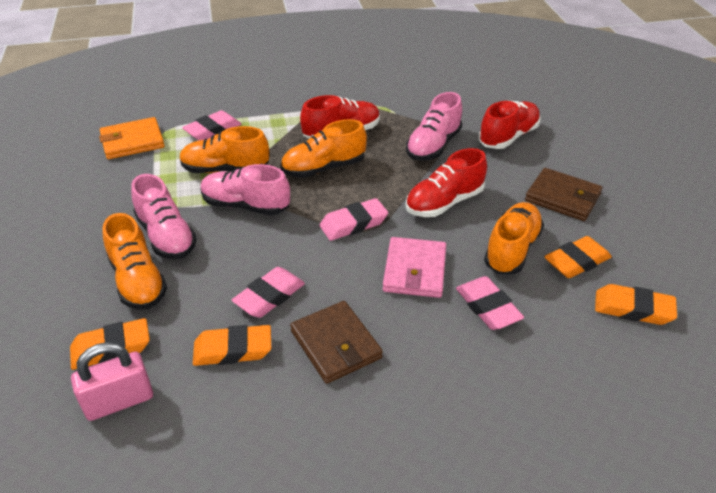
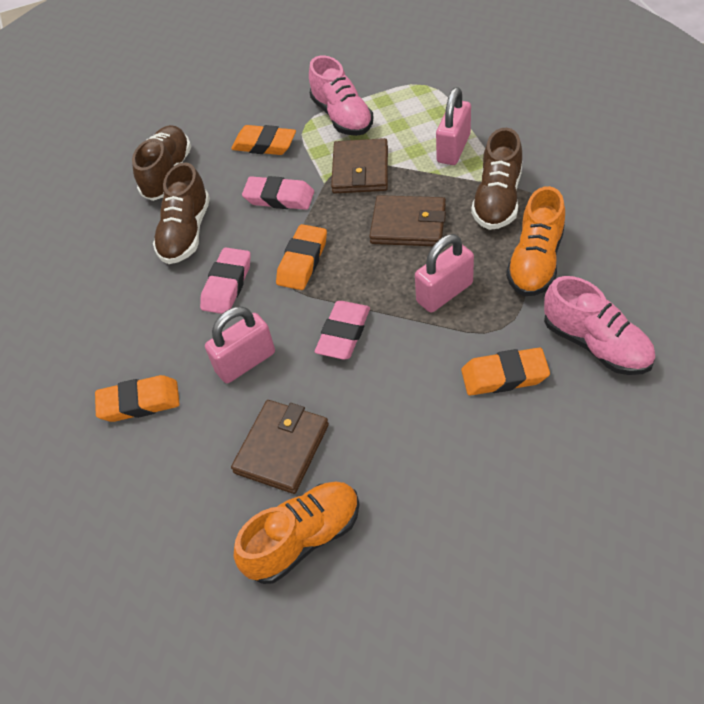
brown shoe: none = 0 -> [132,125,191,201] [153,162,210,264] [471,128,522,230] = 3
brown wallet: [290,301,383,384] [525,168,602,221] = 2 -> [231,400,329,494] [331,138,388,193] [369,195,446,246] = 3
orange shoe: [103,213,167,310] [179,126,269,173] [281,119,367,178] [484,202,544,274] = 4 -> [234,482,359,584] [506,186,565,296] = 2
orange wallet: [99,117,165,159] = 1 -> none = 0
pink eraser: [182,110,241,140] [232,267,305,318] [320,198,388,241] [456,276,524,330] = 4 -> [200,247,251,314] [242,176,314,210] [315,301,370,360] = 3
pink padlock: [71,342,153,421] = 1 -> [205,307,275,383] [415,234,474,313] [436,87,471,165] = 3
pink shoe: [131,174,197,259] [200,164,290,215] [406,92,462,161] = 3 -> [309,56,373,136] [544,276,655,375] = 2
pink wallet: [383,237,446,298] = 1 -> none = 0
red shoe: [300,95,380,139] [405,148,487,217] [479,101,541,149] = 3 -> none = 0

